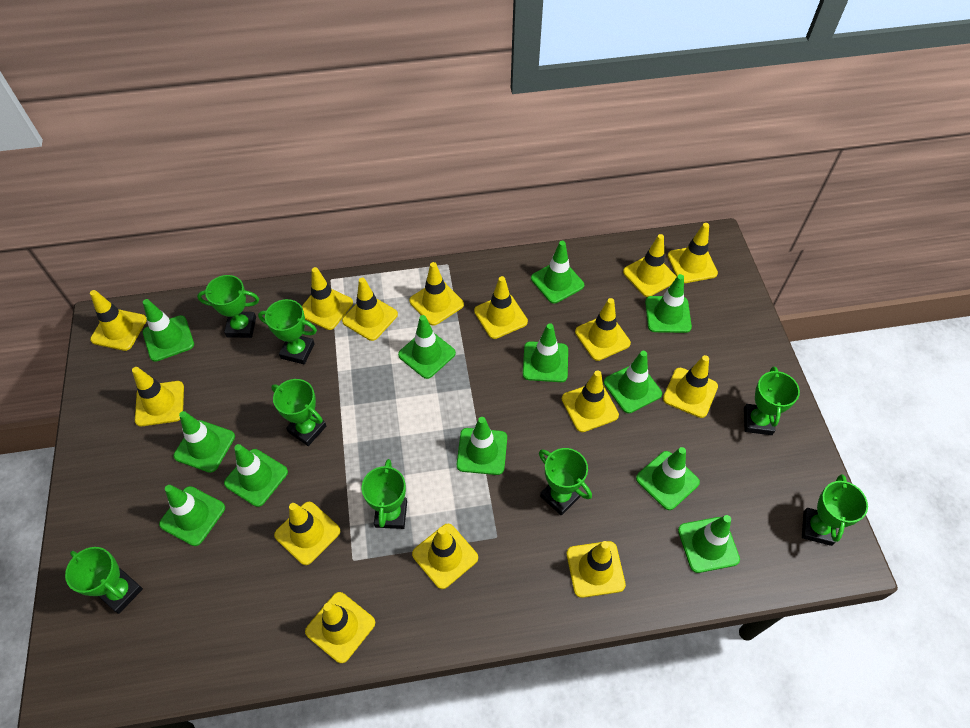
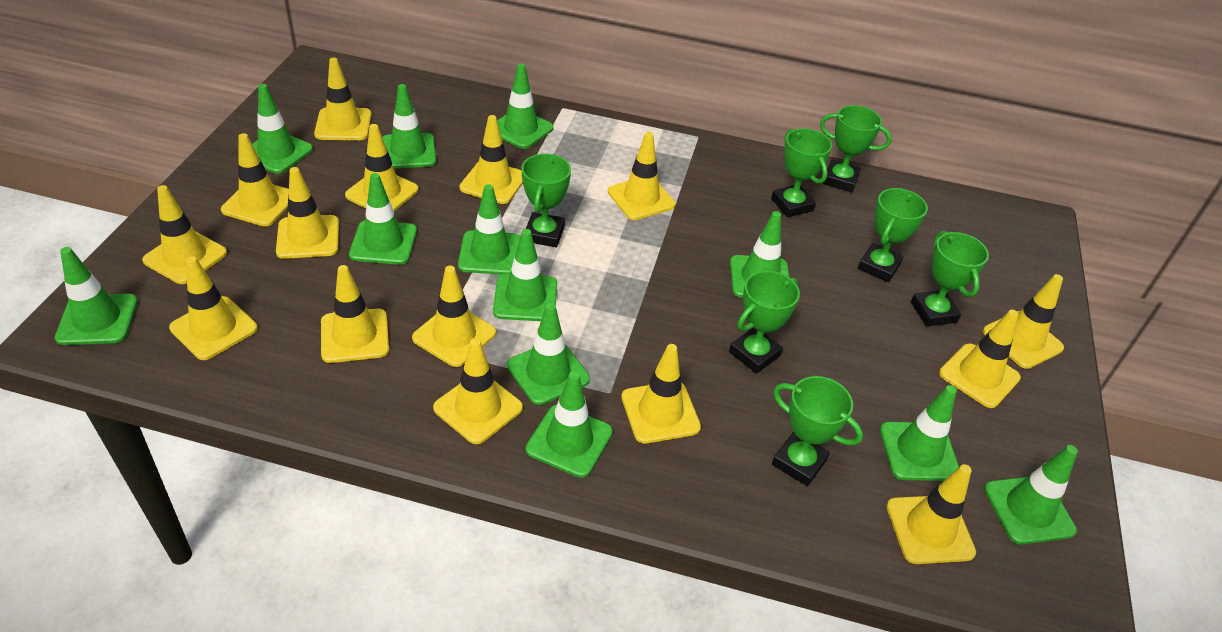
green trophy: [65,547,143,614] [197,275,259,338] [258,299,317,364] [271,379,326,446] [362,459,407,529] [539,448,592,516] [744,366,800,435] [802,474,868,546] = 8 -> [521,154,571,247] [729,271,800,373] [771,128,832,217] [772,376,863,486] [820,105,892,192] [858,188,928,282] [911,231,989,326] = 7

